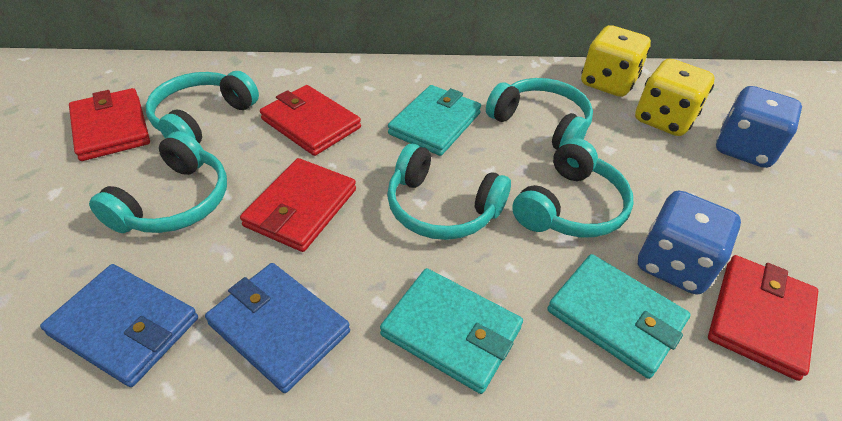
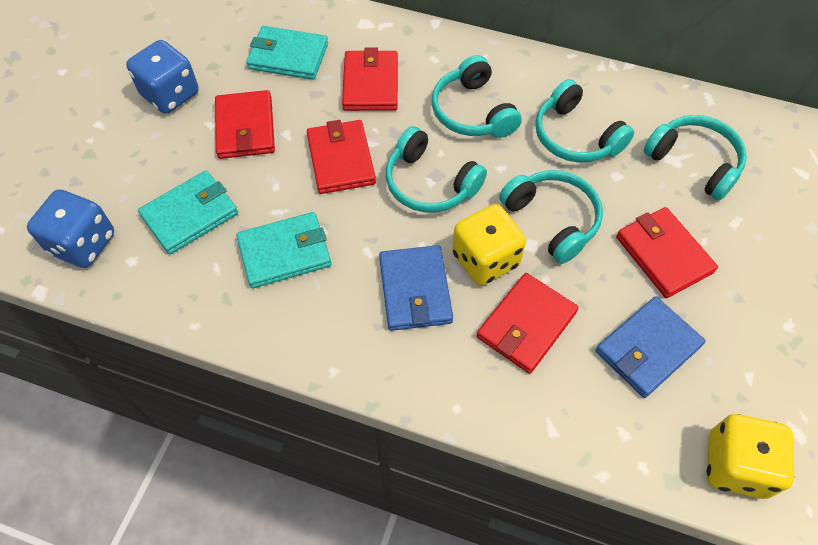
red wallet: [69,88,150,161] [240,158,356,252] [260,85,361,156] [708,255,818,381] = 4 -> [215,90,275,159] [307,120,376,194] [342,47,398,111] [477,273,579,374] [616,207,718,298] = 5

